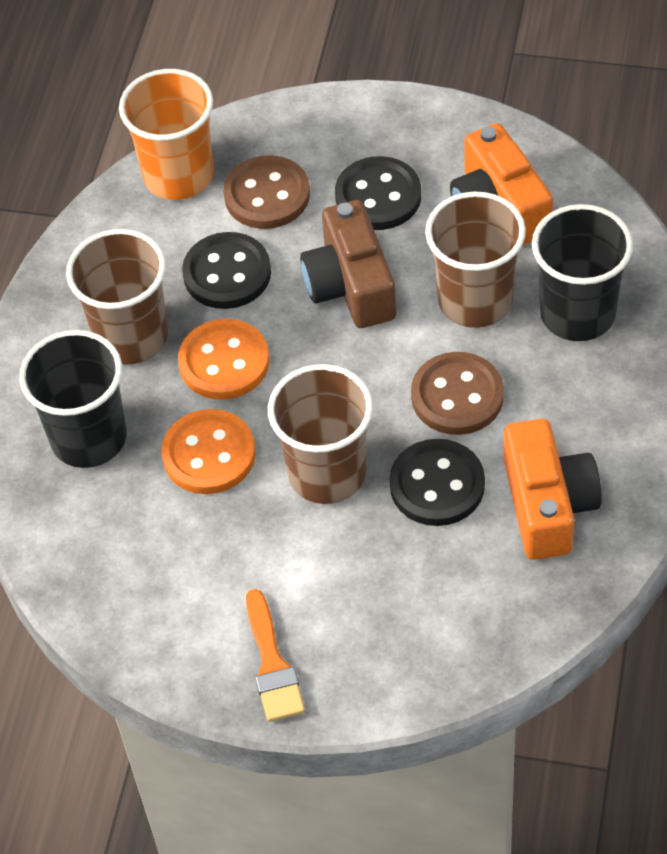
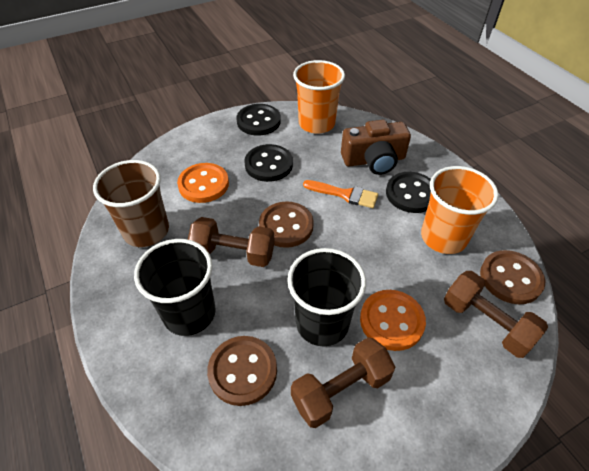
brown button: [223,155,310,229] [411,352,504,435] = 2 -> [207,336,277,406] [259,201,314,248] [480,250,545,304] = 3
brown cup: [66,229,168,365] [268,364,373,504] [425,192,526,328] = 3 -> [93,160,169,247] = 1
brown dumbbell: none = 0 -> [188,217,275,267] [291,337,395,428] [444,271,548,358] = 3
orange camera: [450,123,553,246] [504,419,602,560] = 2 -> none = 0
orange cup: [119,69,214,200] = 1 -> [293,60,345,134] [421,166,498,254] = 2

